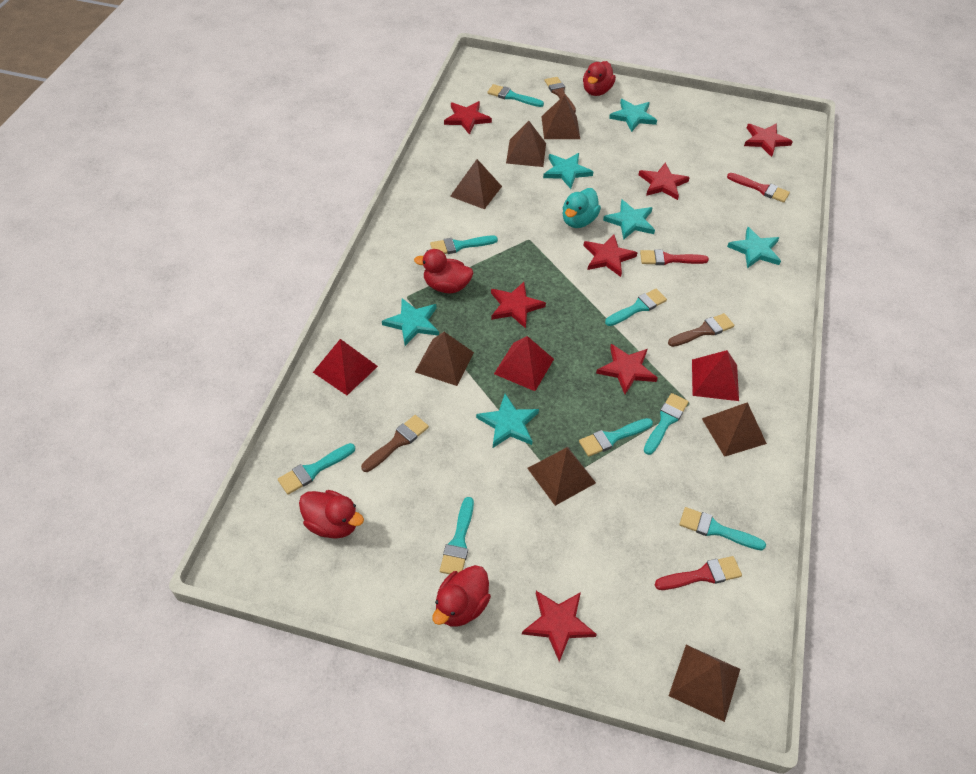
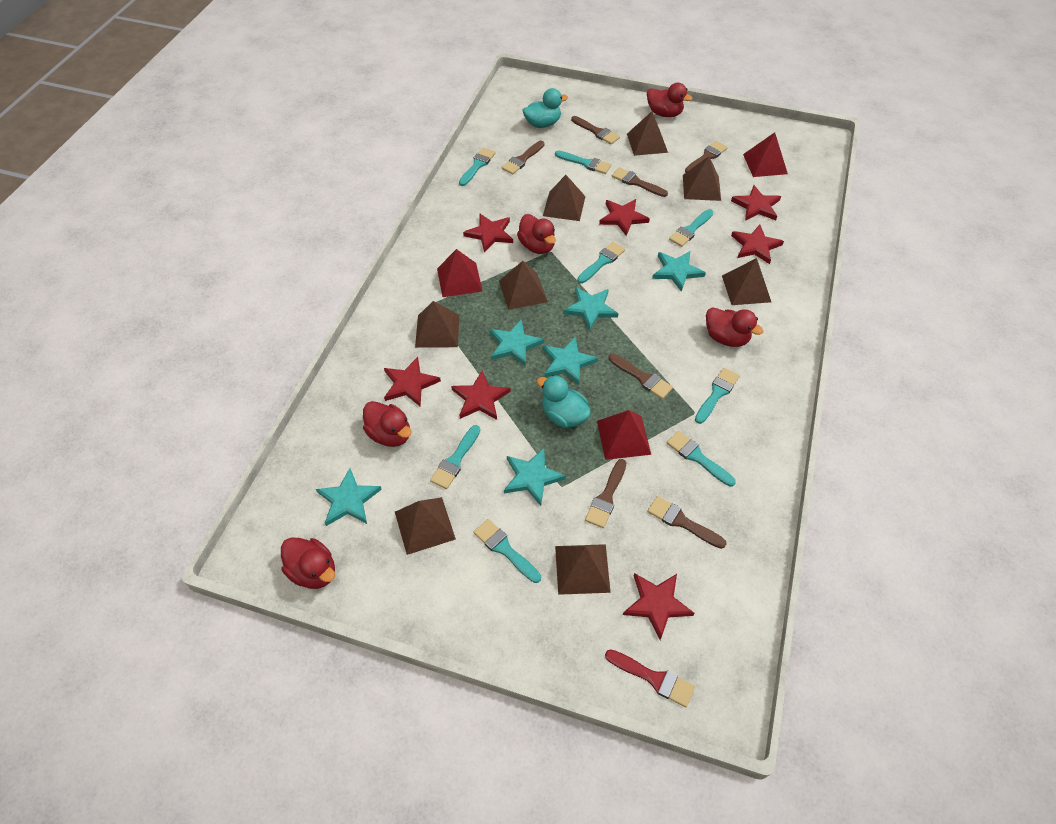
brown brush: [361,415,429,472] [545,77,576,112] [668,313,734,347] = 3 -> [501,141,544,175] [571,116,620,144] [585,459,627,528] [609,353,673,399] [612,167,668,197] [648,496,727,549] [685,141,728,173] = 7
brown pyramid: [415,332,474,386] [450,159,502,209] [506,121,546,167] [527,447,596,506] [541,95,580,139] [669,645,740,722] [702,402,767,457] = 7 -> [395,497,456,555] [415,301,459,348] [499,261,548,310] [543,175,586,221] [555,544,611,595] [627,112,668,156] [683,156,721,201] [722,258,771,305] = 8
red brush: [640,249,709,265] [654,556,742,590] [727,173,790,203] = 3 -> [605,649,695,707] = 1
red duck: [299,490,364,539] [414,249,473,293] [433,565,491,627] [583,61,616,96] = 4 -> [281,538,335,589] [363,401,412,447] [517,214,556,254] [647,83,693,117] [706,307,764,347] = 5
turquoise duck: [563,188,601,228] = 1 -> [522,88,568,128] [537,375,591,428] = 2

